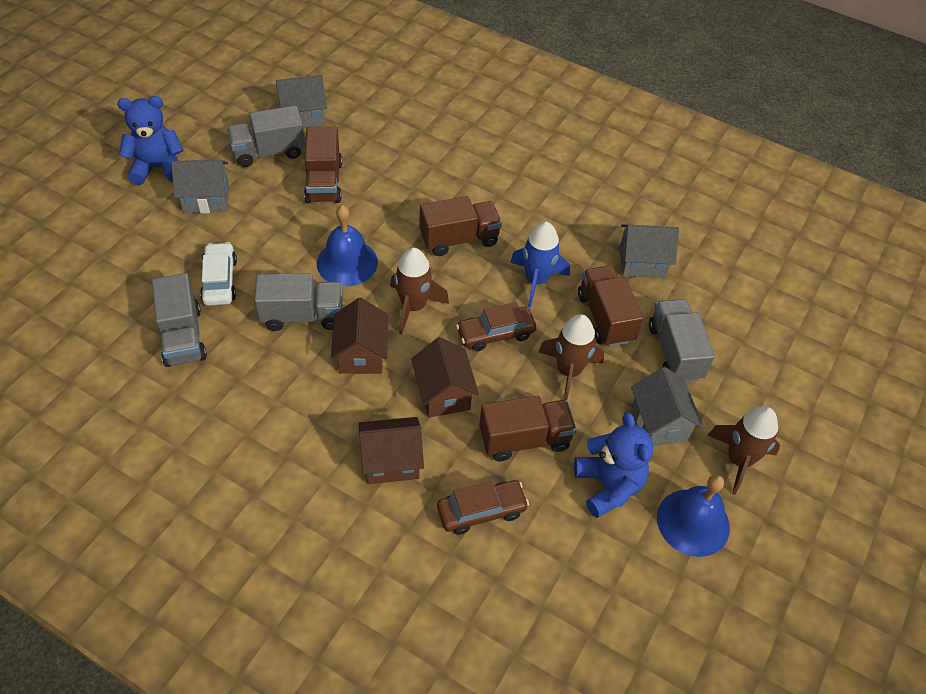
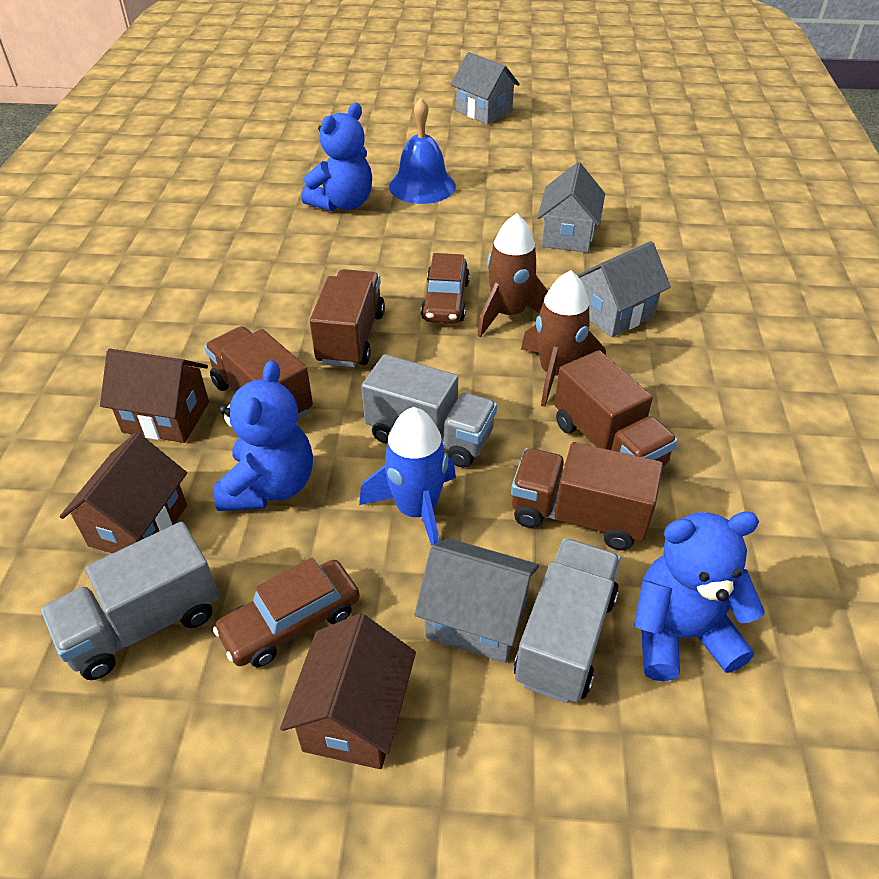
blue bell: [317,205,378,286] [657,475,730,557] = 2 -> [389,98,456,204] = 1
blue teddy bear: [117,96,184,185] [574,412,653,518] = 2 -> [214,360,313,511] [301,103,372,211] [634,512,765,681] = 3
brown rocket: [390,248,449,334] [539,314,604,400] [708,406,780,495] = 3 -> [477,213,548,337] [521,270,606,407] = 2
grey truck: [152,273,207,367] [227,105,305,167] [254,273,343,331] [649,299,715,382] = 4 -> [41,522,219,680] [361,354,497,468] [514,538,621,703] = 3
white car: [200,242,237,306] = 1 -> none = 0

